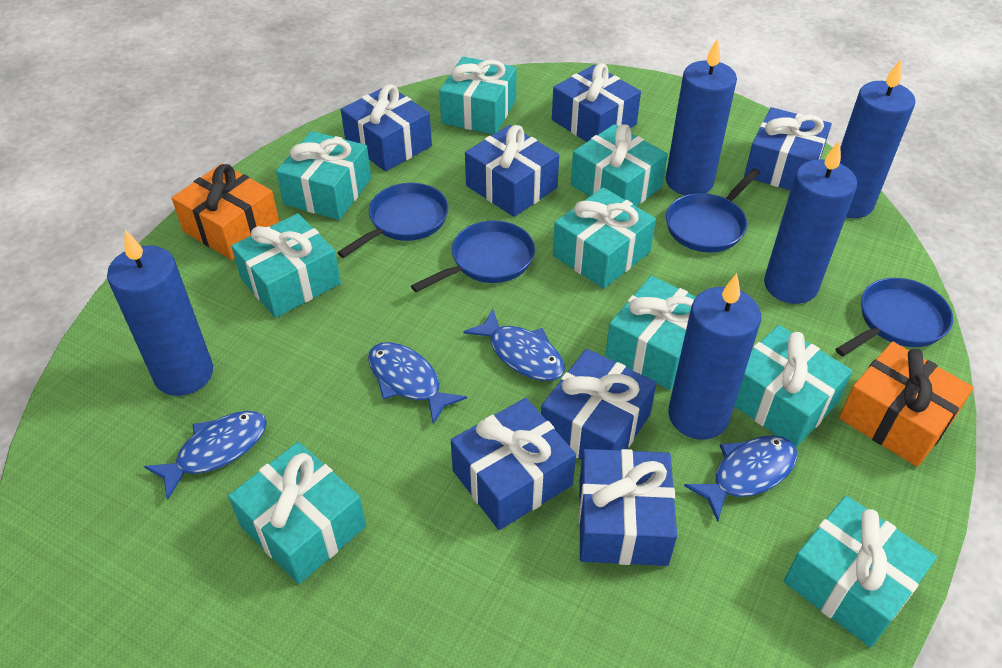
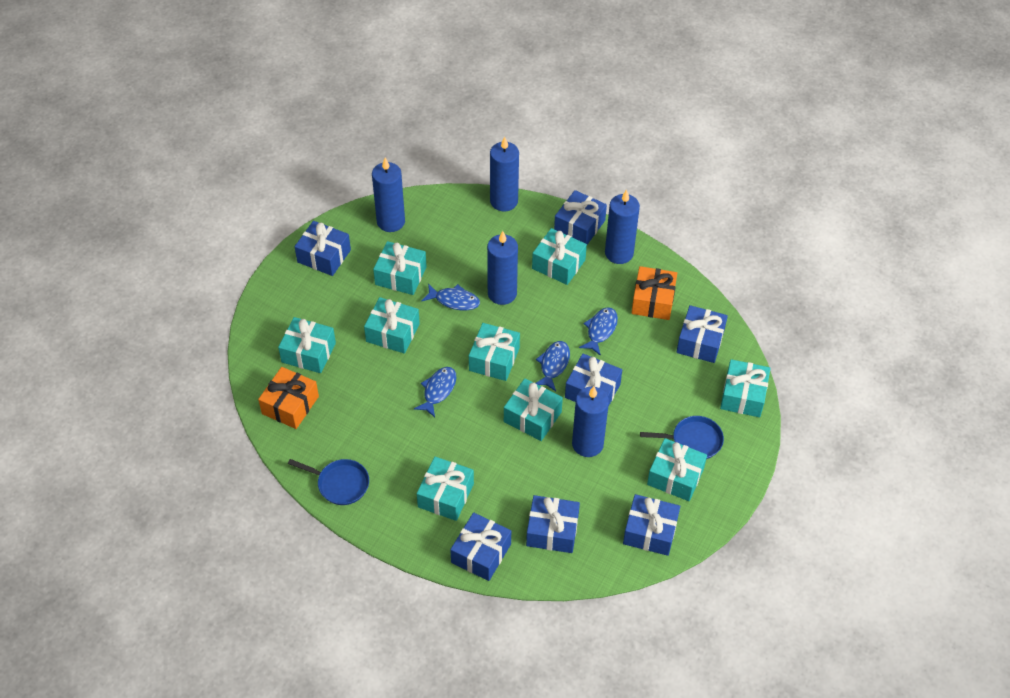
blue pan: [337,183,449,258] [411,221,535,292] [666,168,760,252] [836,278,953,356] = 4 -> [288,459,369,505] [640,416,724,459] = 2

